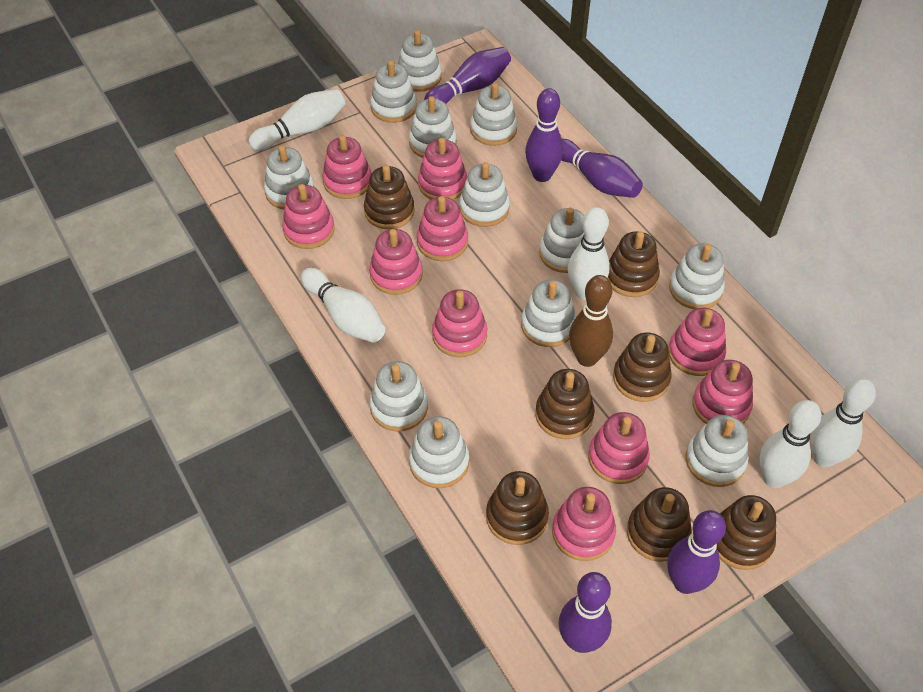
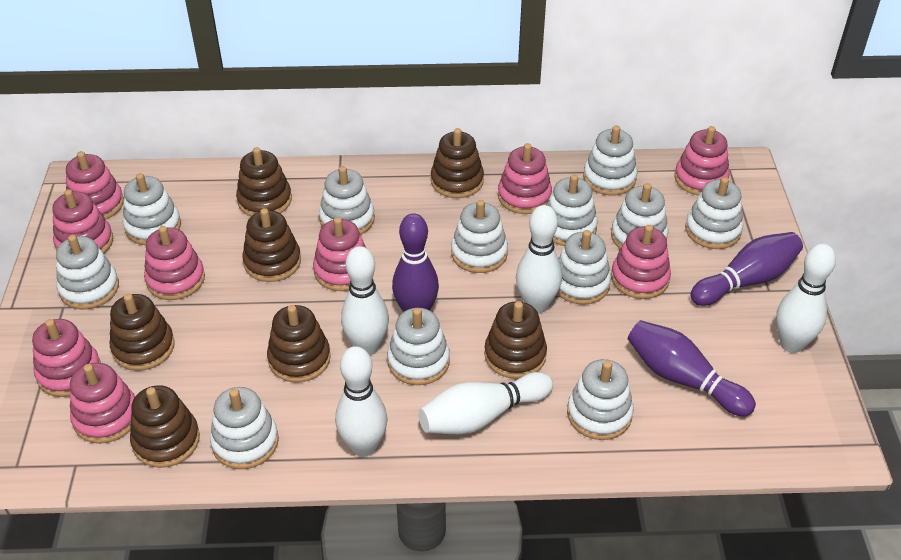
brown bowling pin: [569,275,613,367] = 1 -> none = 0
pink stacking toy: [282,184,335,249] [322,135,372,199] [369,229,423,295] [417,196,468,261] [418,138,467,200] [432,289,487,357] [552,487,616,561] [588,412,650,484] [668,308,726,376] [692,360,753,424] = 10 -> [32,319,101,397] [52,189,113,254] [66,151,124,219] [70,363,135,444] [144,226,205,300] [313,217,366,291] [498,143,552,214] [611,225,671,299] [674,126,730,196] = 9
purple bowling pin: [424,47,511,104] [525,88,563,182] [559,572,612,653] [561,139,643,198] [667,510,726,594] = 5 -> [392,213,439,312] [628,320,756,417] [691,232,803,306] = 3

